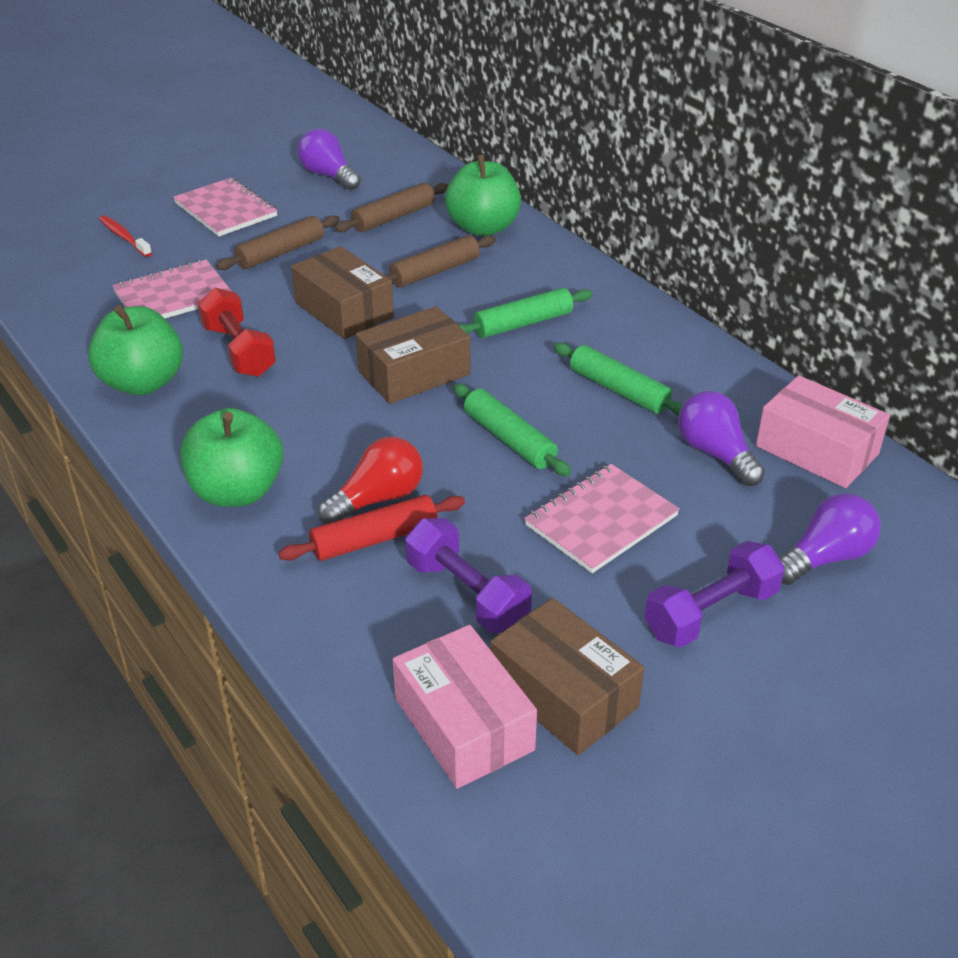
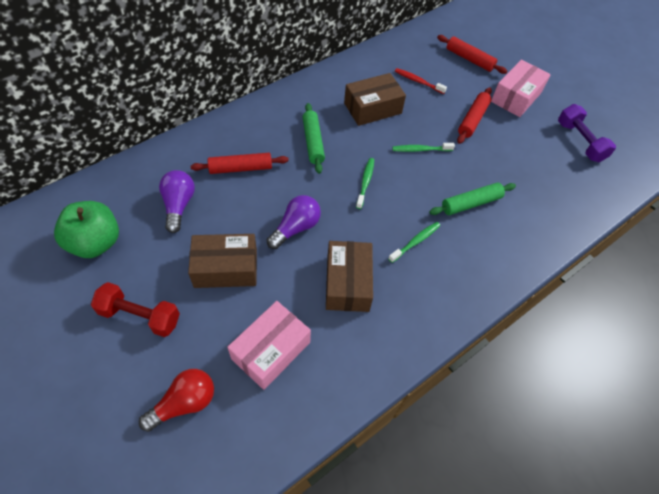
brown rolling pin: [216,215,340,270] [335,183,448,233] [385,235,496,288] = 3 -> none = 0
green apple: [88,305,183,395] [180,408,283,507] [445,154,521,236] = 3 -> [54,201,119,258] = 1
green rolling pin: [453,384,571,476] [458,288,593,338] [554,343,683,416] = 3 -> [303,103,325,174] [429,182,516,215] = 2
green toothbrush: none = 0 -> [356,158,374,209] [388,222,440,263] [392,143,455,152] = 3
pink notebook: [112,260,231,318] [173,177,278,236] [524,464,680,573] = 3 -> none = 0
purple dumbbell: [405,518,532,633] [644,541,785,647] = 2 -> [558,104,616,162] = 1
purple light bulb: [298,129,361,190] [678,391,765,486] [779,493,881,585] = 3 -> [159,170,195,233] [267,195,321,249] = 2
red rolling pin: [278,495,465,561] = 1 -> [191,153,289,174] [437,35,507,74] [457,87,492,144] = 3

